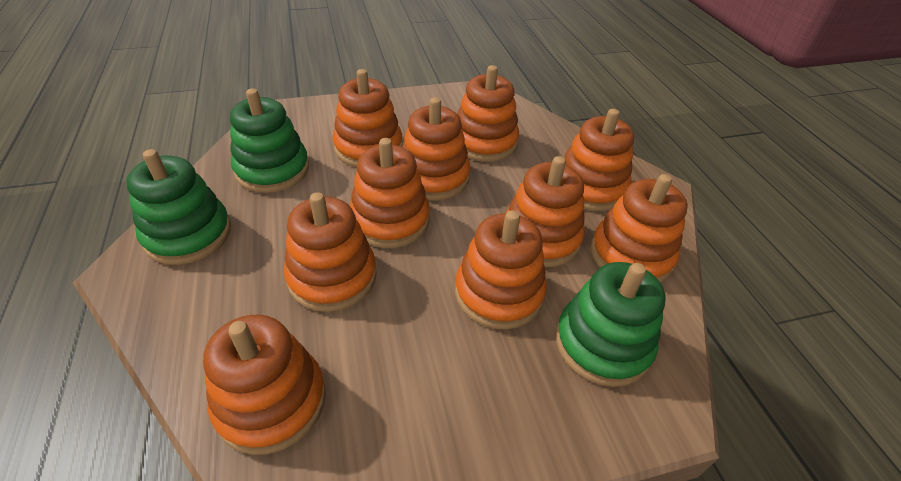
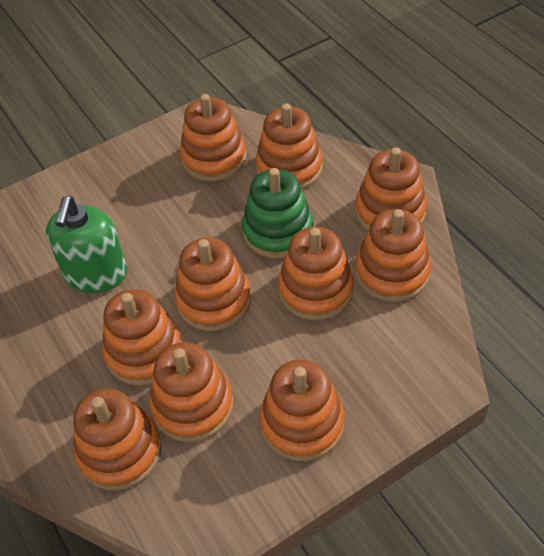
green soap dispenser: none = 0 -> [46,196,127,293] = 1
green stacking toy: [126,149,231,265] [230,88,309,193] [556,262,665,387] = 3 -> [242,168,313,259] = 1

